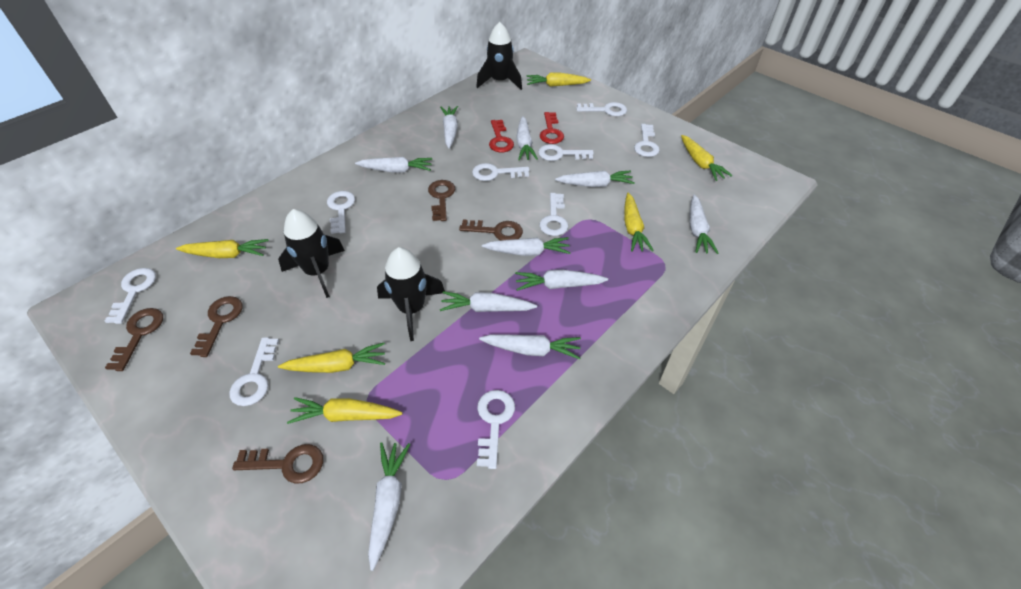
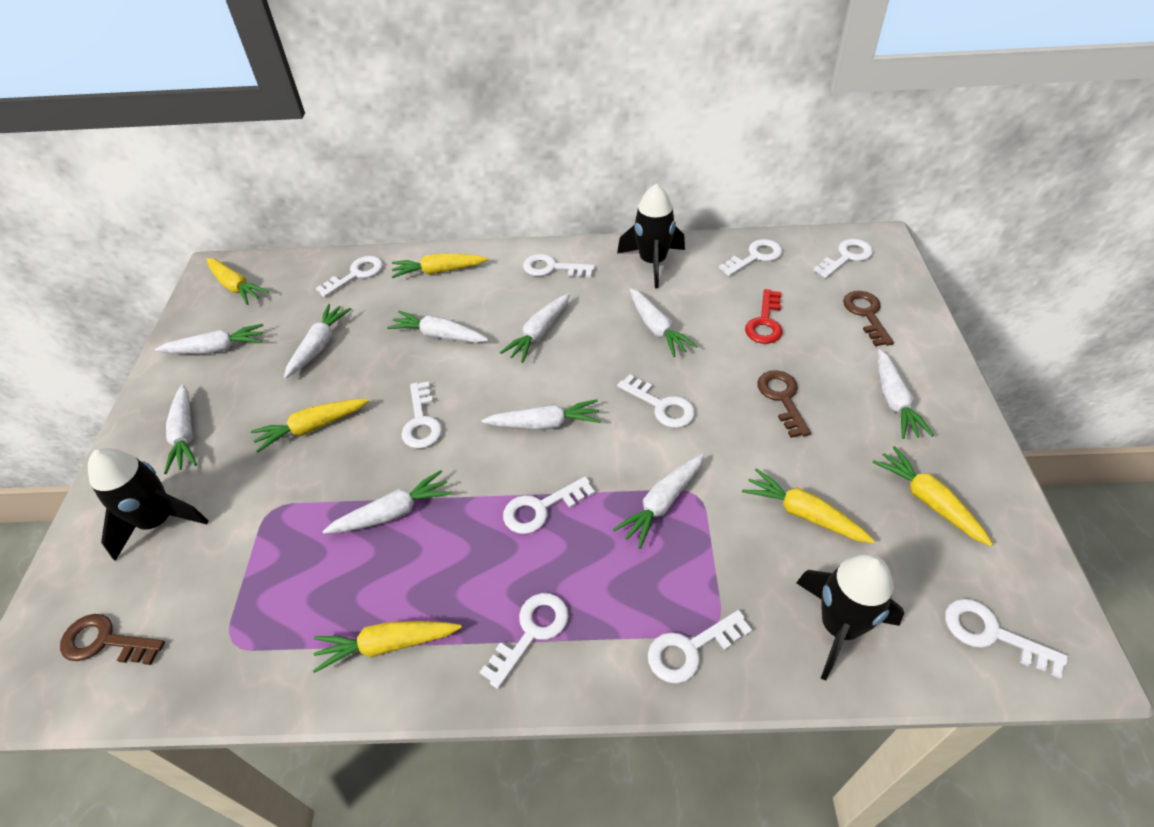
brown key: [105,308,163,371] [190,296,243,357] [232,444,323,484] [428,180,455,221] [459,220,523,241] = 5 -> [60,614,165,665] [757,370,811,438] [843,291,894,346] = 3
red key: [489,120,514,152] [540,112,564,144] = 2 -> [745,289,783,344] = 1
white key: [105,268,156,324] [229,337,279,406] [327,191,355,234] [472,163,529,181] [477,390,515,469] [538,144,594,161] [540,193,568,236] [576,102,627,116] [634,124,660,157] = 9 -> [316,256,383,297] [402,381,442,449] [480,593,569,689] [503,476,595,534] [523,254,595,277] [617,374,695,428] [648,610,752,683] [719,239,782,276] [813,239,873,278] [945,599,1068,678] = 10

